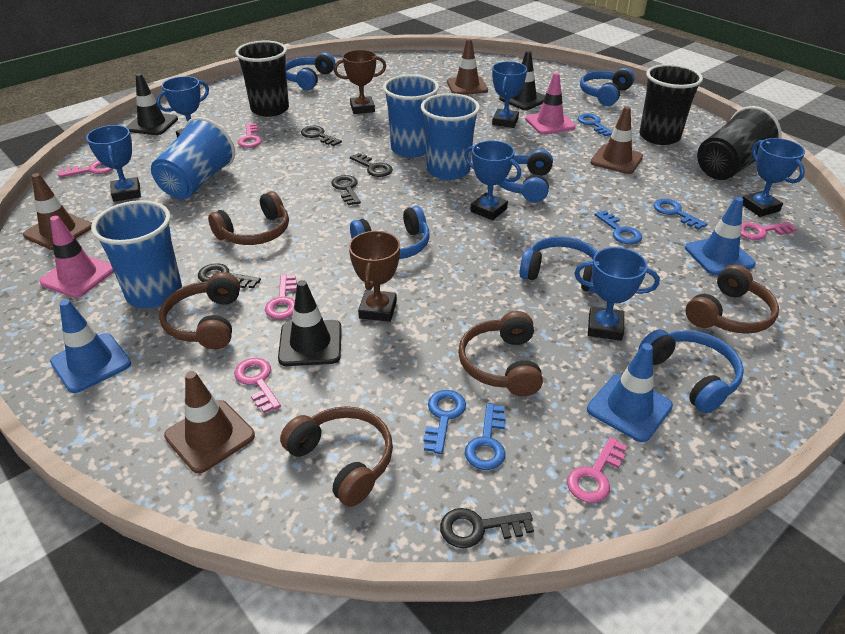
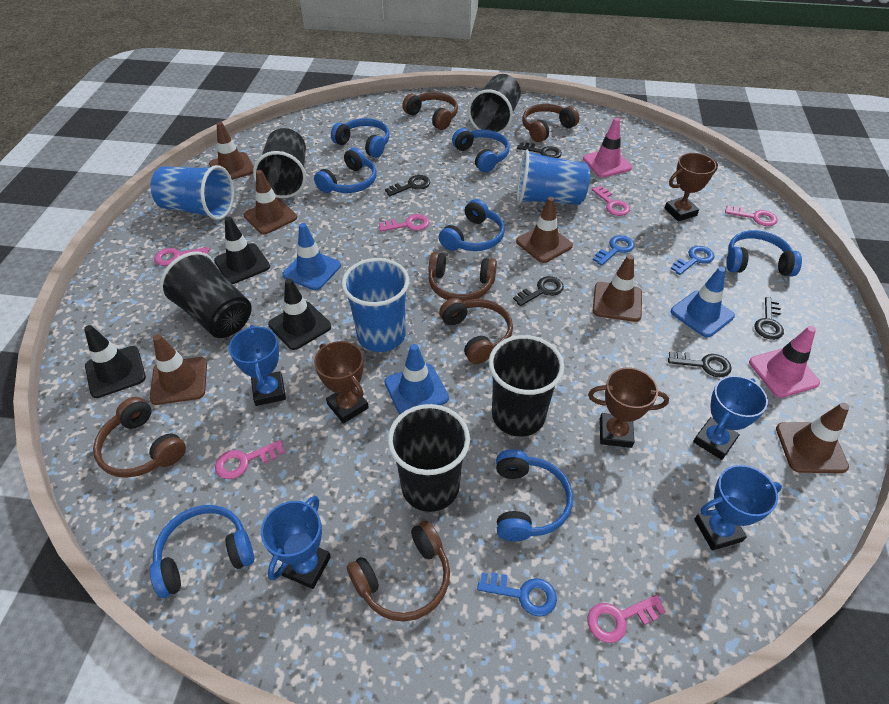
black cup: [235,41,289,117] [639,64,703,145] [697,106,782,180] = 3 -> [159,251,252,338] [253,128,306,198] [388,404,470,512] [468,74,521,134] [489,335,564,437] = 5
blue cup: [91,200,182,308] [151,117,235,199] [383,75,439,158] [421,93,480,180] = 4 -> [151,165,234,220] [342,258,409,352] [517,150,590,205] = 3
blue headphones: [286,53,336,90] [350,206,430,259] [498,149,553,203] [520,236,598,293] [580,68,635,106] [638,329,744,413] = 6 -> [150,505,254,598] [314,148,376,193] [331,118,390,158] [439,199,505,251] [452,128,510,172] [496,449,573,541] [726,230,802,277] = 7
blue key: [423,390,466,454] [465,403,506,470] [578,113,613,136] [595,210,642,244] [653,199,707,230] = 5 -> [477,573,557,617] [593,235,635,266] [670,246,714,275] = 3
blue trophy: [86,125,141,202] [156,76,209,137] [464,140,521,220] [492,61,527,128] [574,247,660,341] [743,138,805,217] = 6 -> [229,325,286,406] [261,496,331,589] [693,376,768,460] [694,465,782,551] = 4
brown headphones: [159,272,240,349] [208,191,289,245] [280,406,393,507] [458,311,543,396] [686,265,779,334] = 5 -> [93,397,186,478] [347,521,450,622] [402,92,458,130] [428,252,497,301] [439,298,513,364] [522,104,580,142] = 6
brown traffic cone: [23,173,92,250] [164,371,255,473] [447,39,488,95] [590,106,643,174] = 4 -> [150,334,207,405] [209,122,254,180] [244,170,297,234] [516,197,573,263] [593,255,642,322] [776,403,849,473] = 6
brown trophy: [334,50,386,114] [349,231,400,322] = 2 -> [314,341,369,423] [588,368,669,448] [665,153,718,221] = 3

